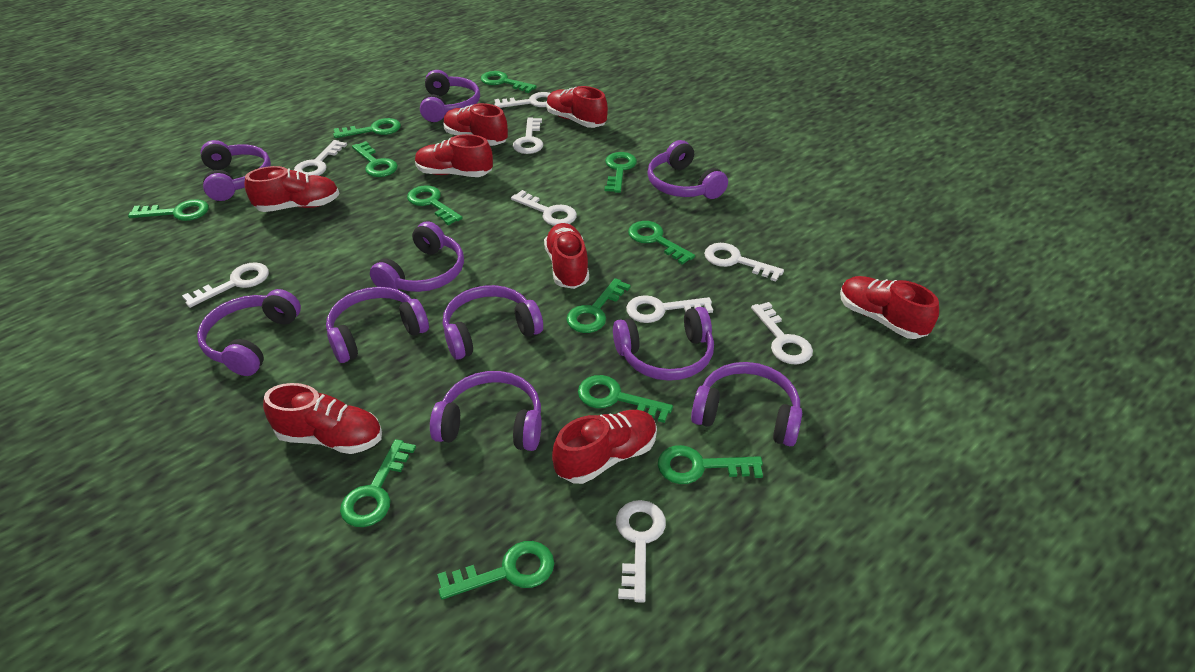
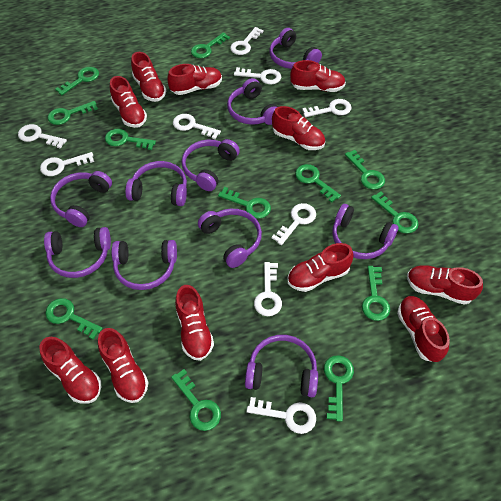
red shoe: [245,166,339,212] [263,383,382,454] [415,134,493,177] [443,103,508,146] [544,223,589,289] [546,86,608,128] [552,410,657,484] [840,276,939,339] = 8 -> [39,337,101,404] [98,328,149,403] [110,76,147,128] [131,52,166,102] [167,64,222,95] [175,285,214,361] [272,106,325,150] [287,243,354,292] [290,60,346,92] [397,296,450,362] [407,265,483,305] = 11

